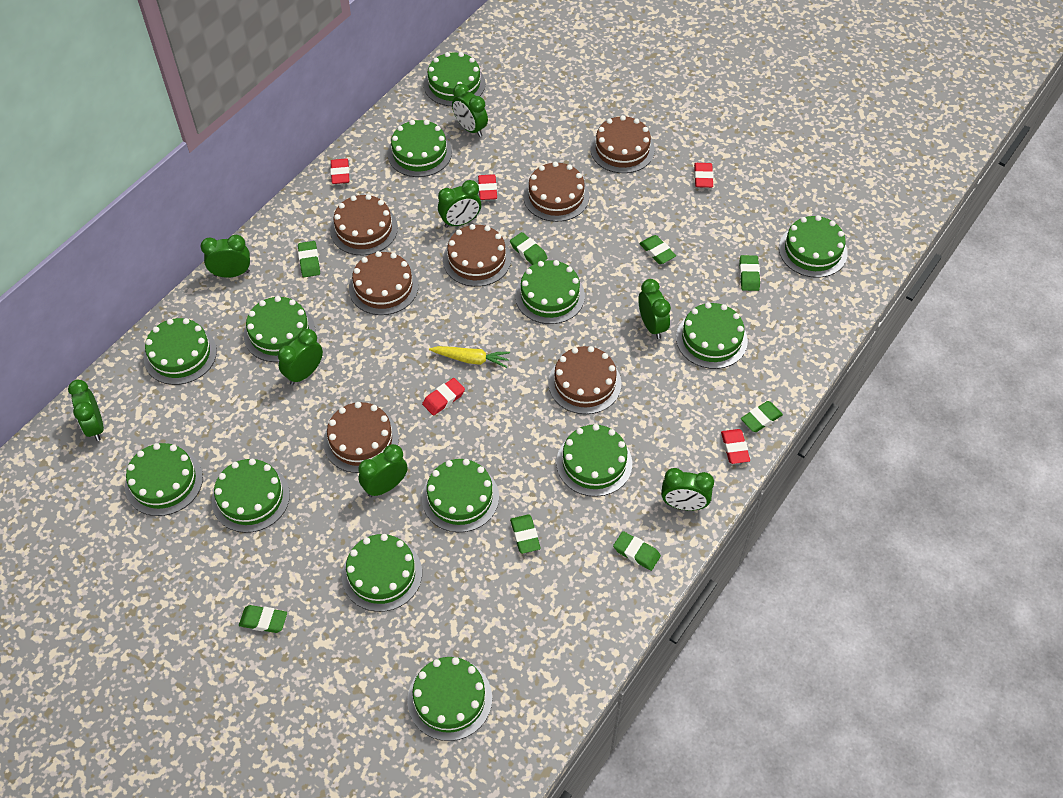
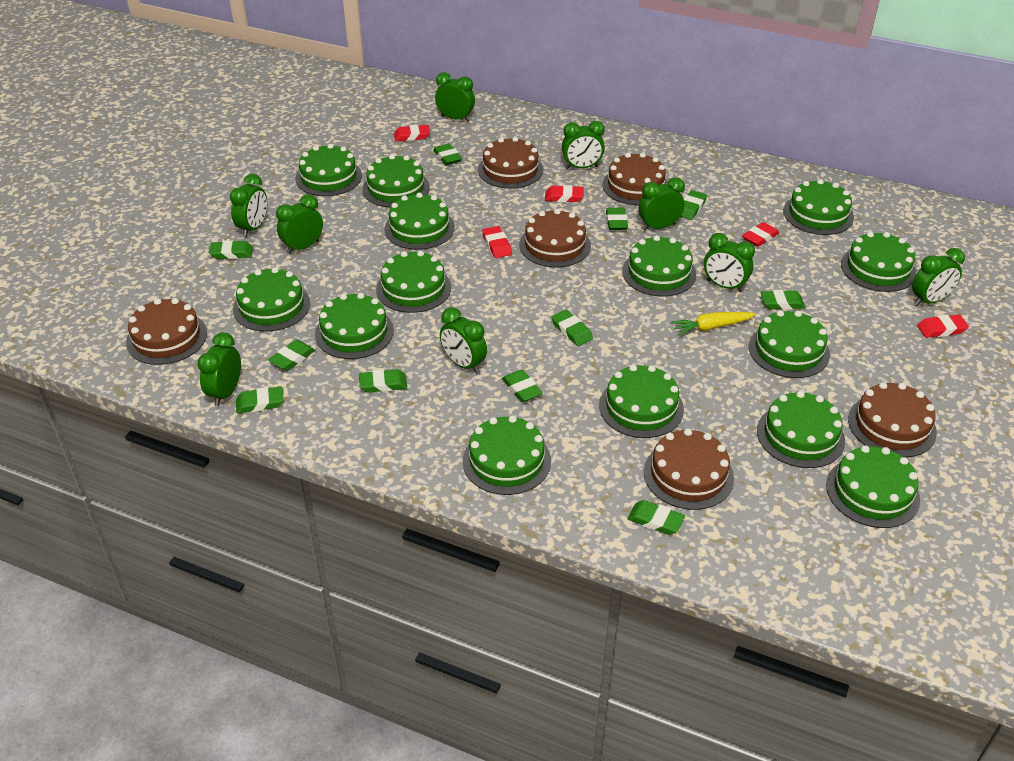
brown cake: [323,402,399,473] [330,194,398,255] [349,251,418,315] [443,224,511,287] [523,162,589,222] [548,346,622,414] [590,115,655,173] = 7 -> [126,298,207,365] [478,137,543,189] [519,209,591,267] [602,153,668,205] [644,429,734,510] [848,382,937,458] = 6
green cake: [125,443,203,516] [144,318,217,385] [212,459,290,533] [244,296,315,362] [342,534,422,612] [387,120,452,177] [407,657,492,741] [422,459,499,532] [423,52,486,106] [515,260,585,324] [556,424,632,497] [676,302,748,369] [779,215,848,278] = 13 -> [233,267,310,332] [295,144,362,196] [315,293,394,359] [362,154,430,208] [376,251,451,313] [384,193,455,250] [463,416,551,495] [599,365,684,438] [622,235,696,297] [749,310,830,378] [757,391,845,468] [783,179,854,235] [826,445,920,528] [841,232,917,292] = 14
green clock: [68,380,104,441] [200,235,250,278] [278,329,323,385] [358,444,408,497] [438,180,481,228] [452,84,488,137] [638,279,671,339] [661,468,714,511] = 8 -> [197,332,241,406] [230,174,267,237] [276,194,323,254] [435,72,475,122] [440,307,487,374] [562,121,605,169] [639,177,685,231] [704,233,755,292] [912,248,965,306] = 9
green eraser: [239,605,287,633] [298,241,320,277] [510,232,547,265] [510,514,541,554] [613,531,661,571] [639,235,676,264] [739,255,760,291] [741,401,783,432] = 8 -> [209,240,253,259] [236,386,283,413] [268,340,315,371] [359,369,407,393] [433,144,462,165] [502,370,543,402] [551,309,593,346] [606,208,628,230] [628,500,685,535] [680,190,707,220] [760,290,805,310] = 11

